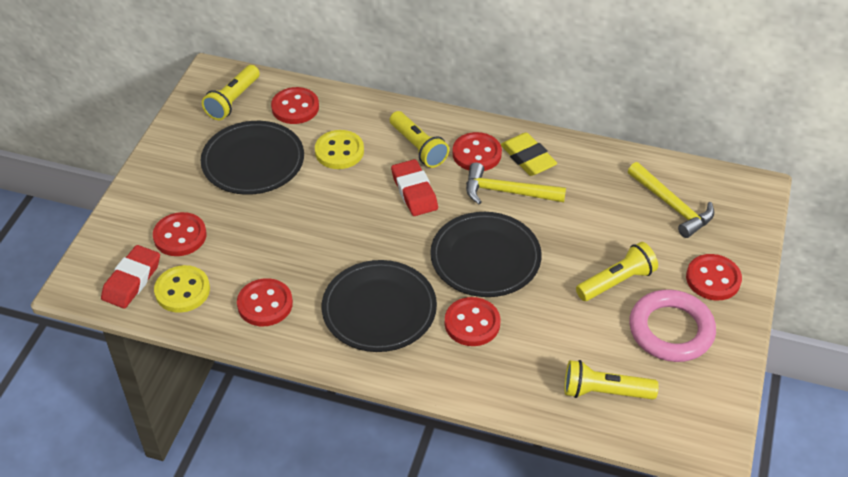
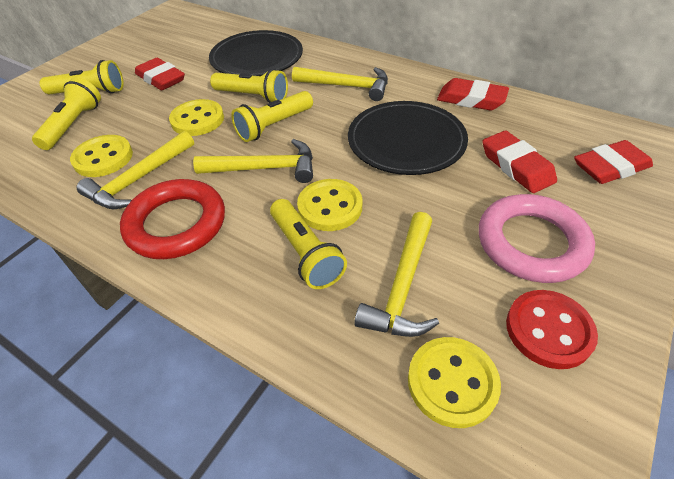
black plate: [201,121,304,195] [322,260,437,352] [430,212,542,297] = 3 -> [209,30,303,76] [348,101,468,175] = 2
red button: [153,212,206,256] [237,278,293,326] [271,87,319,124] [445,297,501,346] [452,132,502,171] [686,254,742,300] = 6 -> [506,290,598,369] = 1
red eraser: [101,245,160,309] [391,159,438,216] = 2 -> [135,58,185,90] [437,78,509,110] [482,130,557,193] [574,140,653,184] = 4
red ring: none = 0 -> [120,179,225,259] = 1
yellow button: [154,265,210,313] [315,130,364,169] = 2 -> [70,135,133,177] [169,99,224,136] [297,179,362,231] [408,337,501,428] = 4
yellow eraser: [501,133,557,176] = 1 -> none = 0
yellow flashlight: [202,65,260,120] [390,111,449,168] [564,360,659,399] [576,242,658,301] = 4 -> [32,77,101,150] [40,60,124,94] [210,69,288,103] [231,91,313,142] [270,199,347,289] = 5
yellow hammer: [466,163,566,204] [628,162,714,238] = 2 -> [77,131,194,209] [193,139,313,183] [292,67,388,101] [354,212,439,337] = 4

